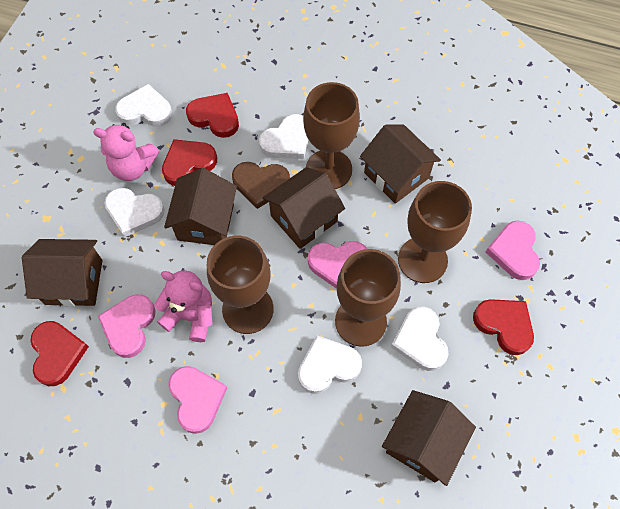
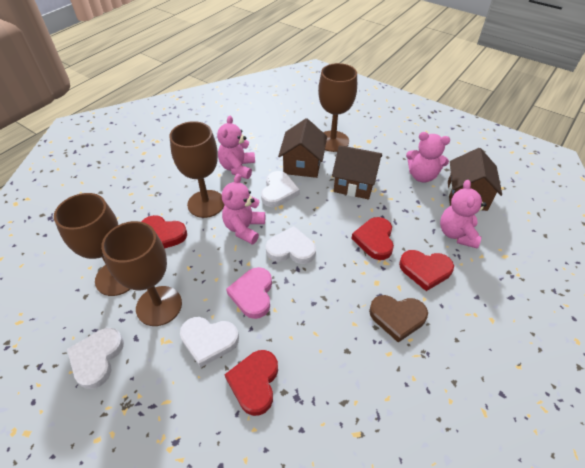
brown house: [22,239,102,307] [164,168,237,245] [263,167,345,249] [360,124,441,204] [382,390,476,486] = 5 -> [278,118,327,178] [332,145,382,199] [448,148,502,211] = 3
pink heart: [98,294,156,358] [168,366,227,434] [308,241,367,289] [486,220,540,280] = 4 -> [226,267,272,319] = 1
pink teddy bear: [93,123,159,181] [154,270,212,342] = 2 -> [217,116,255,179] [222,174,265,245] [406,132,450,183] [440,180,487,248] = 4
white heart: [104,188,165,237] [115,84,172,127] [259,114,308,159] [298,335,362,394] [391,306,448,371] = 5 -> [67,328,124,389] [180,317,239,368] [261,171,300,207] [266,226,316,264] = 4

